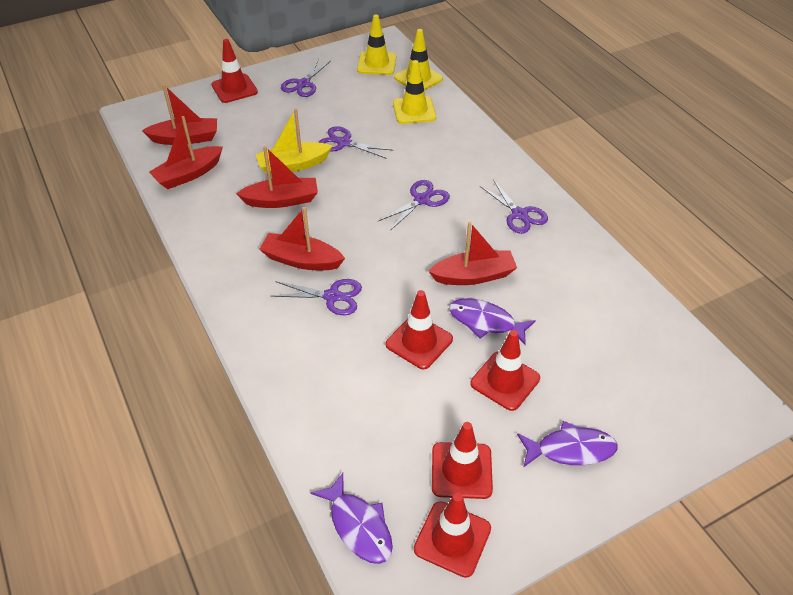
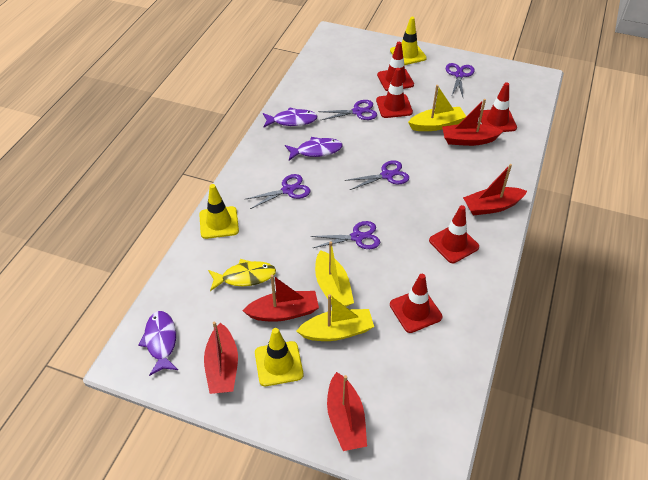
yellow boat: [256,108,332,174] = 1 -> [297,294,374,341] [315,241,354,307] [408,85,466,131] = 3
yellow fish: none = 0 -> [208,259,276,291] = 1

